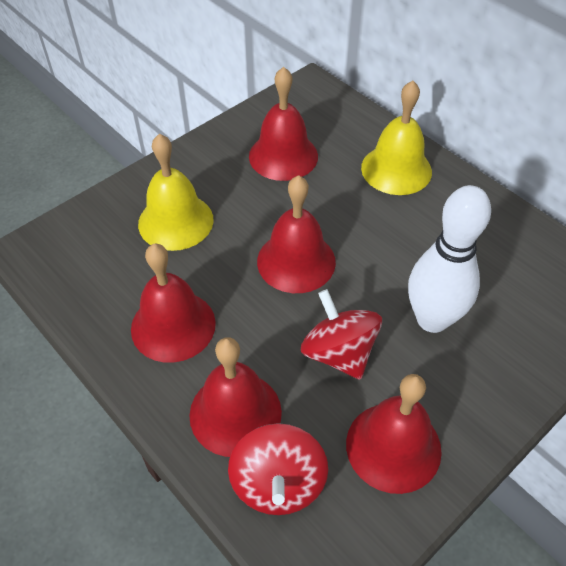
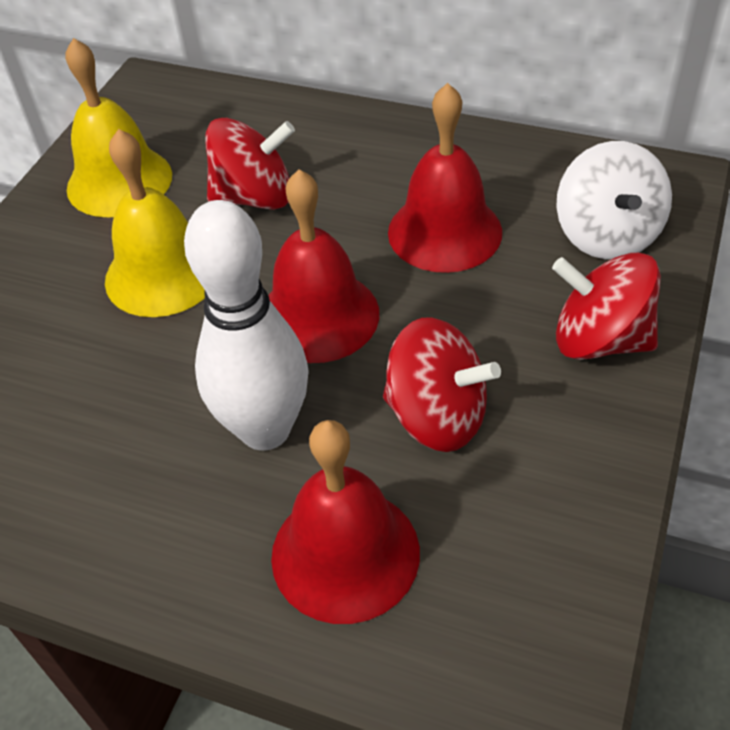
red bell: [131,244,216,363] [189,337,282,457] [249,67,318,181] [257,175,336,293] [346,374,442,494] = 5 -> [268,169,379,363] [271,420,420,624] [388,83,502,273] = 3
red spinning top: [228,423,328,515] [301,289,382,380] = 2 -> [205,118,295,210] [383,318,501,452] [552,253,661,360] = 3
white spinning top: none = 0 -> [557,141,672,259] = 1

